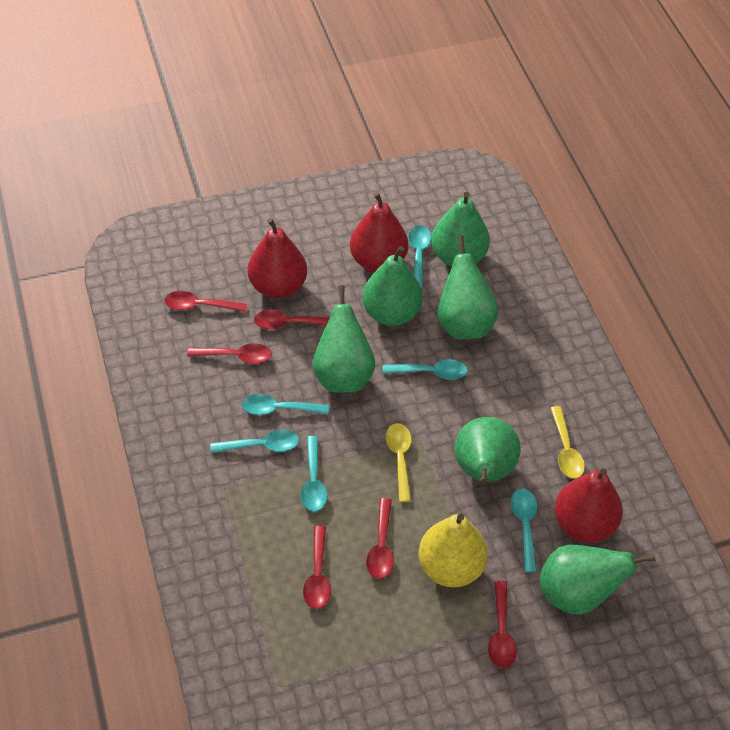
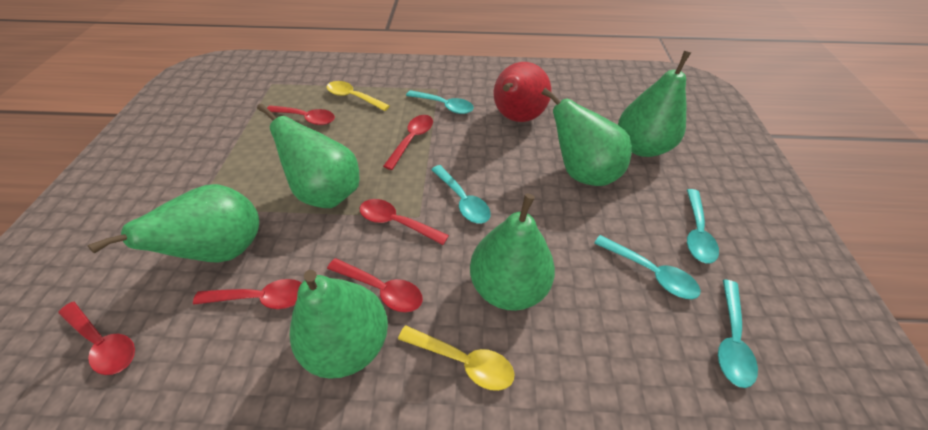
red pear: [248,218,307,298] [350,192,408,272] [554,468,623,543] = 3 -> [494,62,551,122] = 1
turquoise spoon: [211,430,299,453] [242,394,329,415] [301,436,328,512] [382,359,467,380] [408,225,431,289] [511,489,537,573] = 6 -> [406,90,474,114] [431,165,491,224] [594,235,701,299] [687,189,719,264] [718,279,758,388] = 5
yellow pear: [418,513,488,588] = 1 -> none = 0

